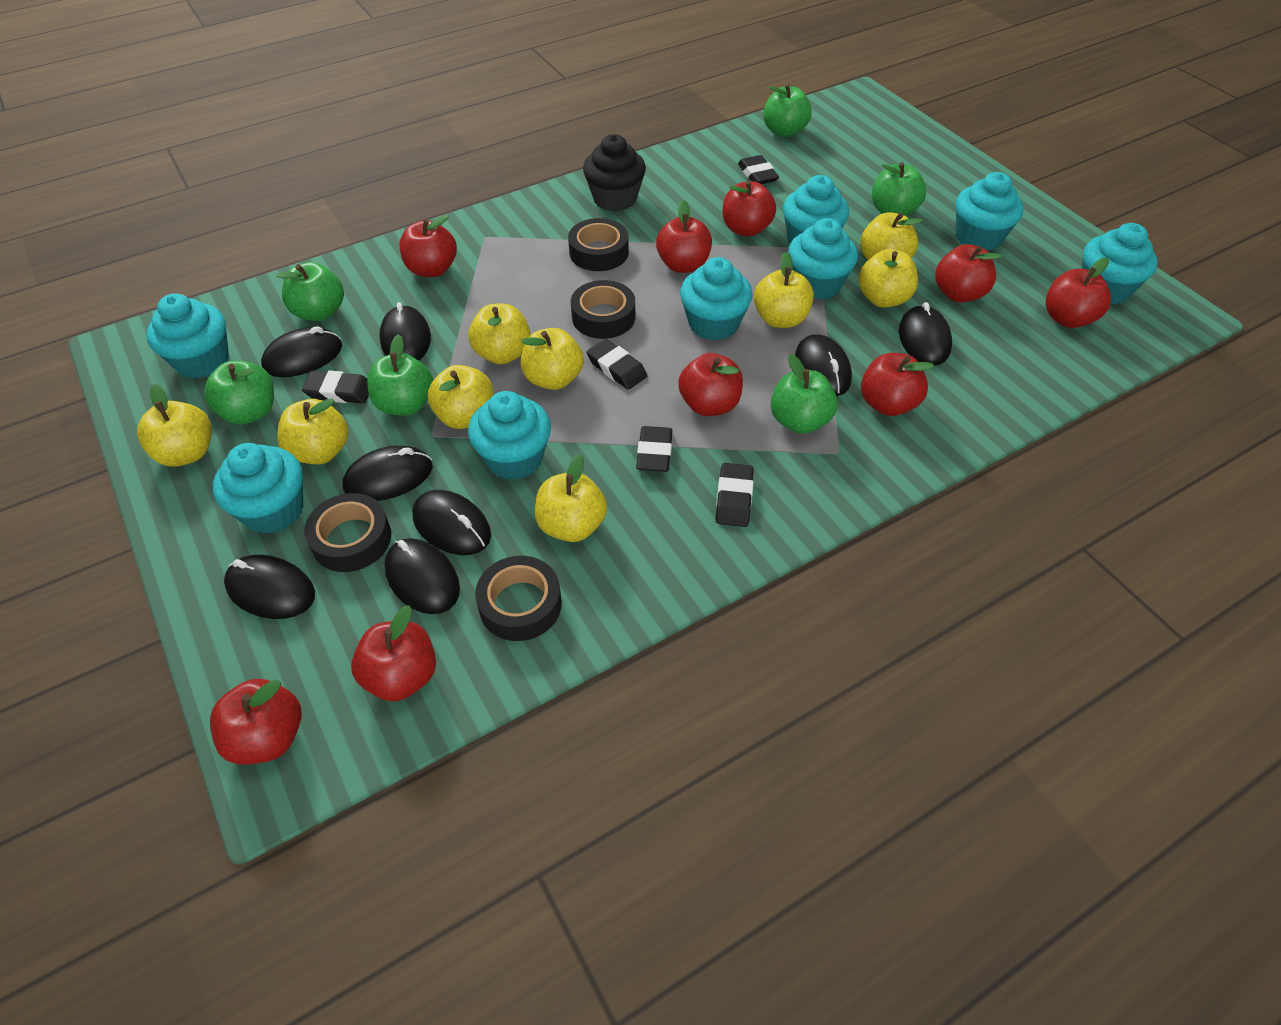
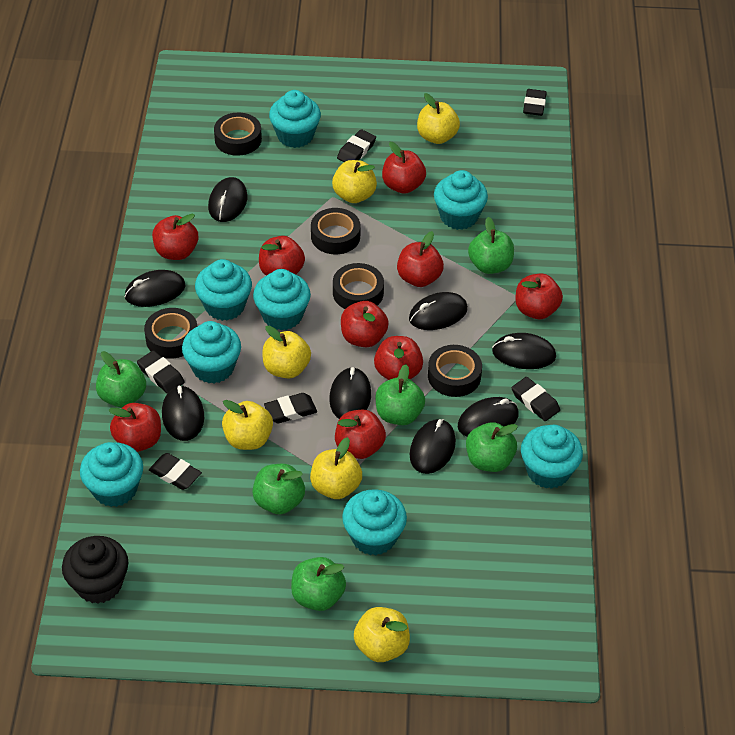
black eraser: [302,370,369,403] [586,339,647,390] [636,426,673,472] [716,463,754,527] [738,155,779,184] = 5 -> [137,350,185,394] [149,453,202,490] [264,393,317,423] [337,129,376,162] [512,377,560,421] [523,89,547,116] = 6
black tape: [304,493,391,572] [475,556,562,641] [568,218,629,271] [571,280,635,339] = 4 -> [144,308,197,359] [214,113,262,156] [311,208,361,254] [333,263,384,309] [428,345,482,397] = 5
yellow apple: [137,384,212,466] [277,398,348,464] [427,365,494,429] [468,304,531,364] [521,328,584,390] [535,454,607,542] [754,252,814,328] [858,249,918,308] [860,212,923,260] = 9 -> [222,400,273,450] [262,326,311,378] [310,437,362,499] [332,160,377,203] [354,607,410,662] [417,93,460,144] = 6

